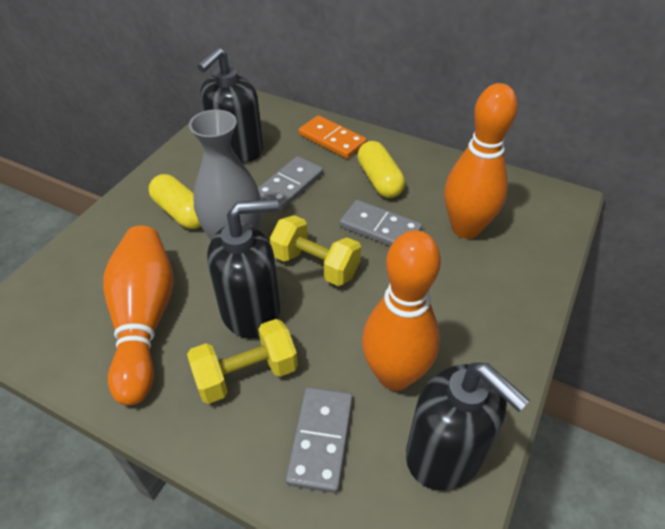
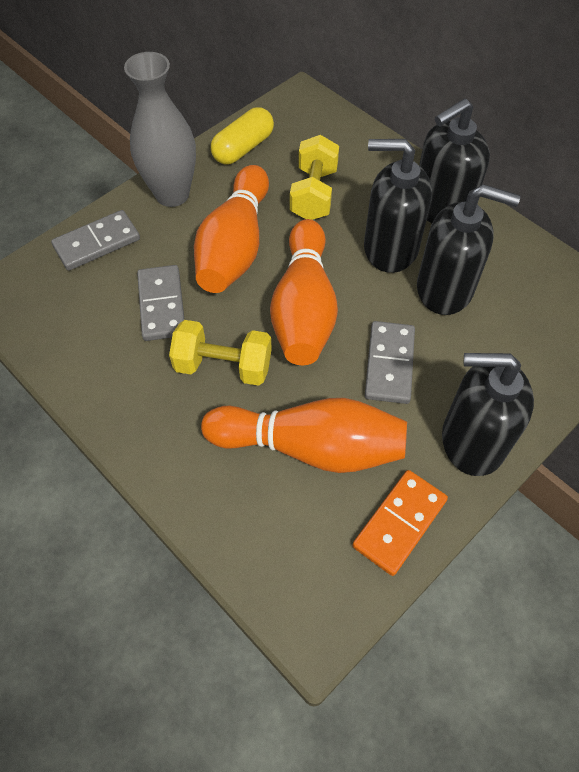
black soap dispenser: [197,47,263,163] [207,199,280,339] [406,362,530,491] = 3 -> [364,139,432,273] [417,184,521,315] [419,98,490,223] [442,353,534,476] = 4
yellow capsule: [149,174,201,229] [357,141,405,198] = 2 -> [211,107,274,165] = 1

